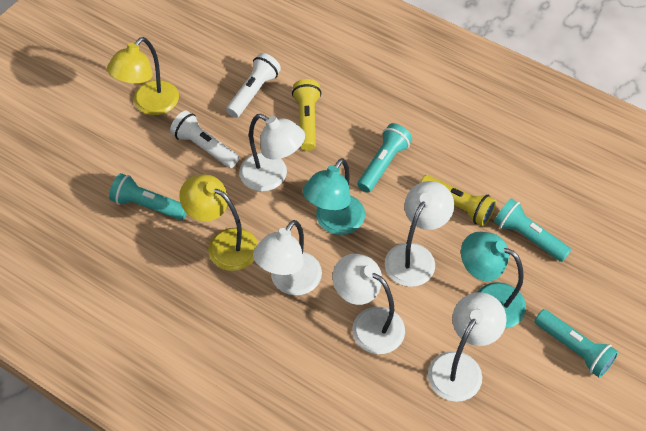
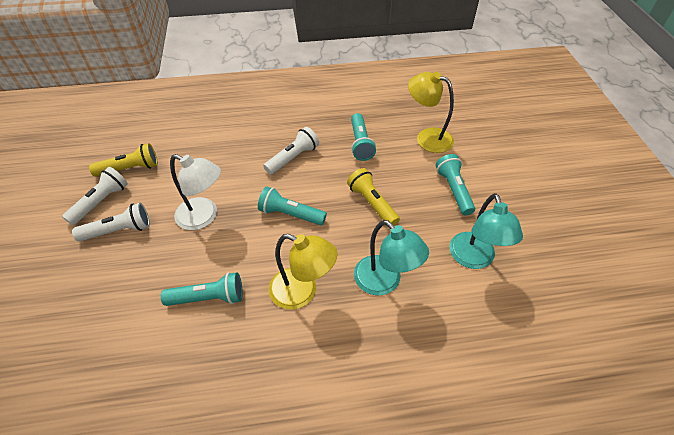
white flashlight: [170,111,239,168] [226,53,281,118] = 2 -> [62,167,128,225] [72,203,150,241] [263,127,319,175] = 3
white lamp: [239,114,305,191] [253,220,322,296] [332,254,405,354] [385,181,454,287] [428,292,507,402] = 5 -> [170,154,221,230] = 1

